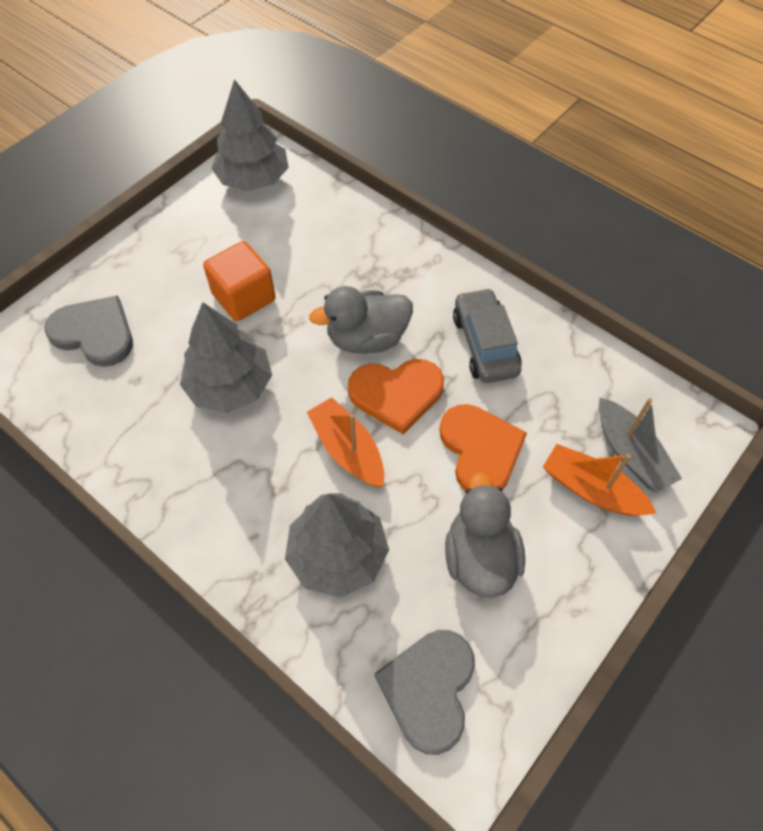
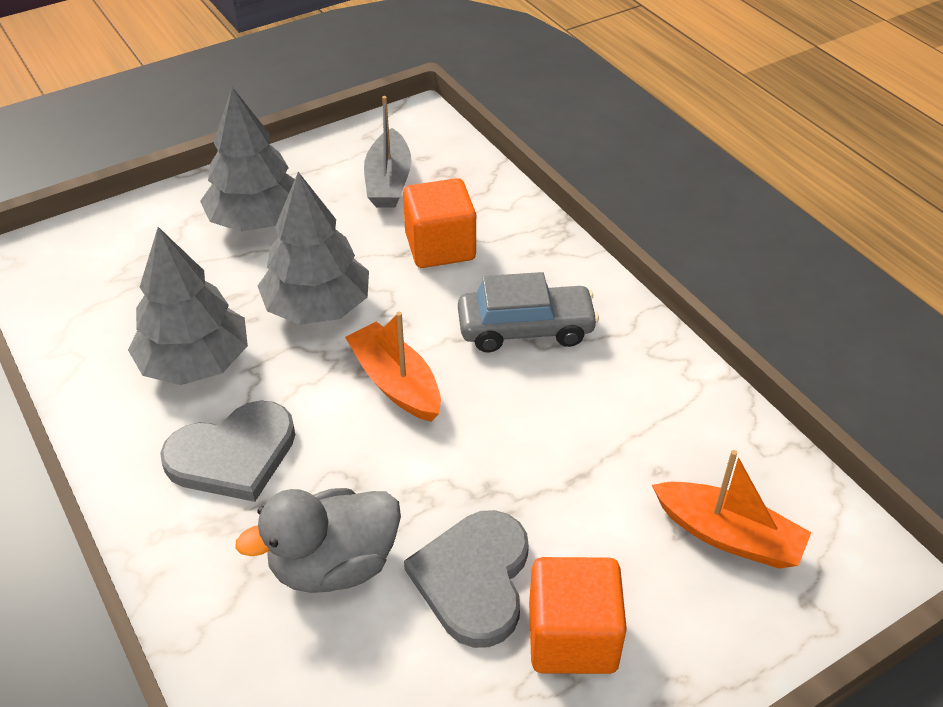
grey duck: [309,286,413,354] [445,472,525,598] = 2 -> [235,488,401,593] = 1
orange cube: [203,241,276,321] = 1 -> [403,178,476,268] [529,557,627,674] = 2
orange heart: [348,359,444,434] [439,404,527,491] = 2 -> none = 0

